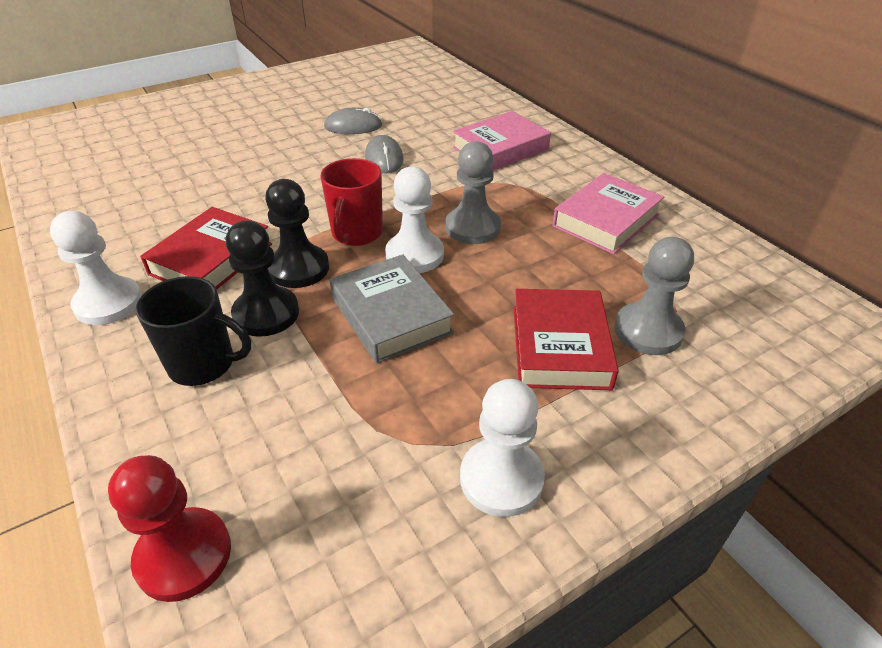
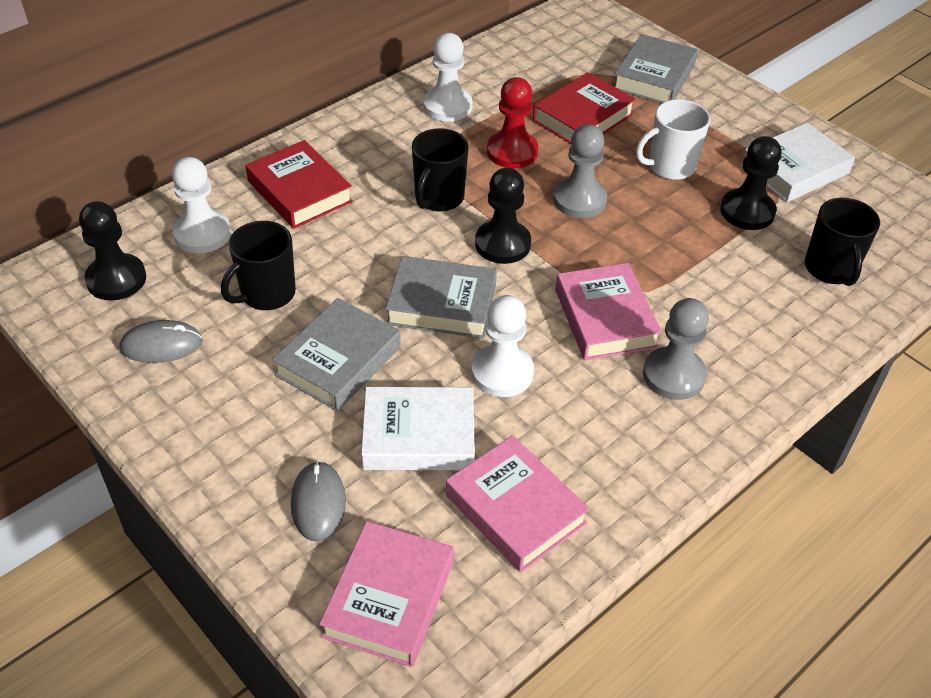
black mug: [136,276,251,386] = 1 -> [221,221,296,310] [412,128,469,212] [805,198,880,286] = 3
black pawn: [226,221,299,337] [265,179,329,288] = 2 -> [79,201,146,300] [475,168,531,264] [720,136,782,230] = 3
grey book: [330,254,454,363] = 1 -> [272,298,401,411] [386,256,497,339] [614,34,698,103] = 3
pink book: [453,111,551,171] [552,173,664,254] = 2 -> [319,521,454,667] [446,435,590,573] [555,263,662,360] = 3
red mug: [321,158,383,246] = 1 -> none = 0
white book: none = 0 -> [361,387,475,470] [741,123,855,202] = 2
white mug: none = 0 -> [636,99,710,180] = 1

